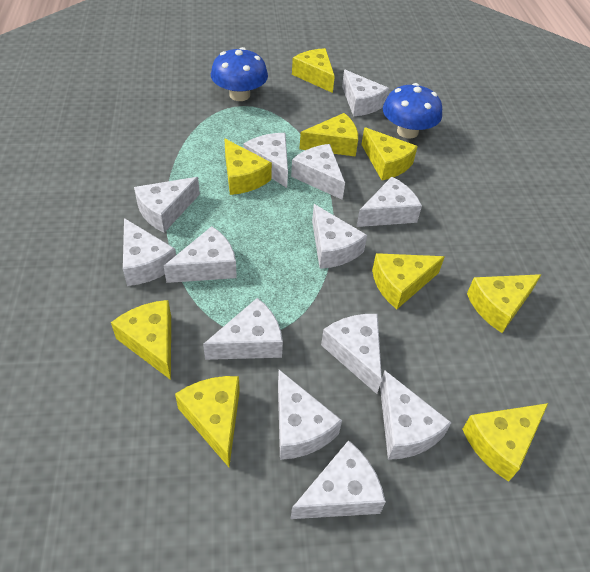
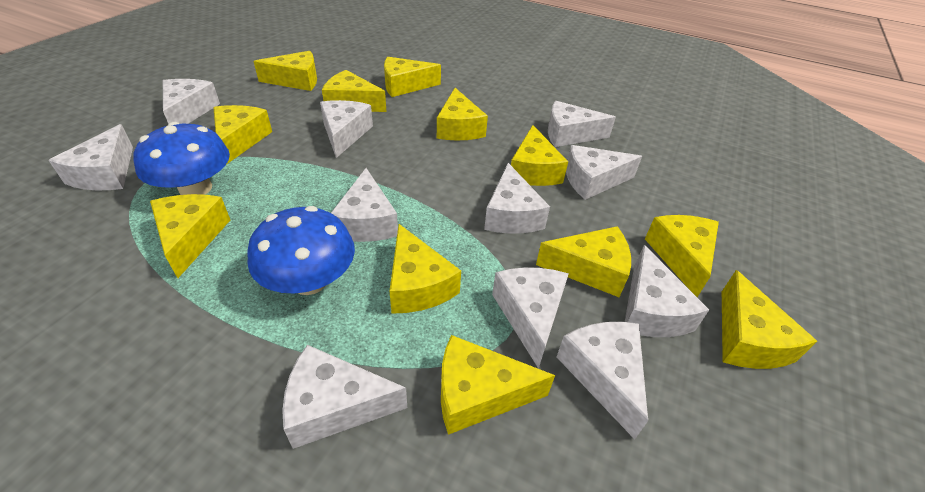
white cheese: [123,218,176,286] [134,177,200,233] [164,226,237,283] [203,298,283,360] [243,133,288,188] [278,370,342,460] [291,144,345,200] [291,440,386,519] [312,204,367,269] [321,314,382,394] [342,70,389,116] [356,177,422,227] [380,370,452,460] = 13 -> [49,124,133,190] [163,79,220,124] [282,345,407,449] [320,100,373,158] [331,168,398,242] [484,163,550,234] [492,267,569,369] [548,101,616,147] [557,322,648,439] [566,145,642,200] [625,245,709,337] = 11
yellow cheese: [111,300,171,380] [175,376,240,467] [224,138,272,195] [292,48,335,93] [300,113,358,157] [361,127,418,180] [372,253,445,309] [463,403,548,482] [467,274,542,333] = 9 -> [150,194,230,278] [213,105,272,165] [253,51,317,91] [322,70,387,112] [384,57,441,97] [390,224,461,314] [437,88,488,140] [441,335,555,435] [511,125,568,186] [536,226,631,297] [645,215,719,297] [722,270,817,369] = 12

